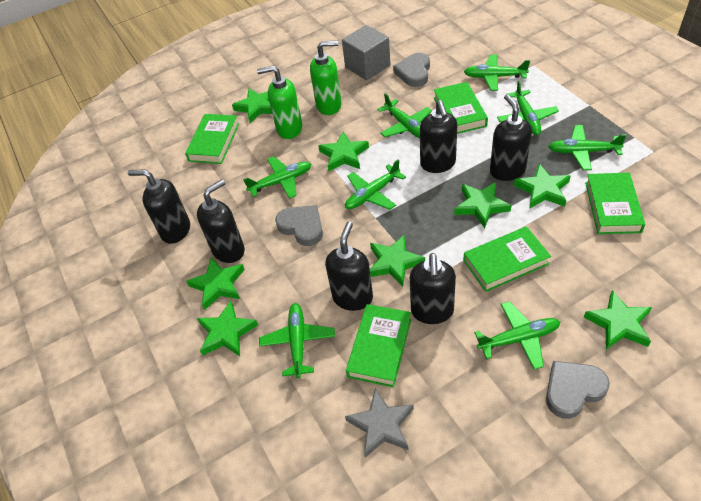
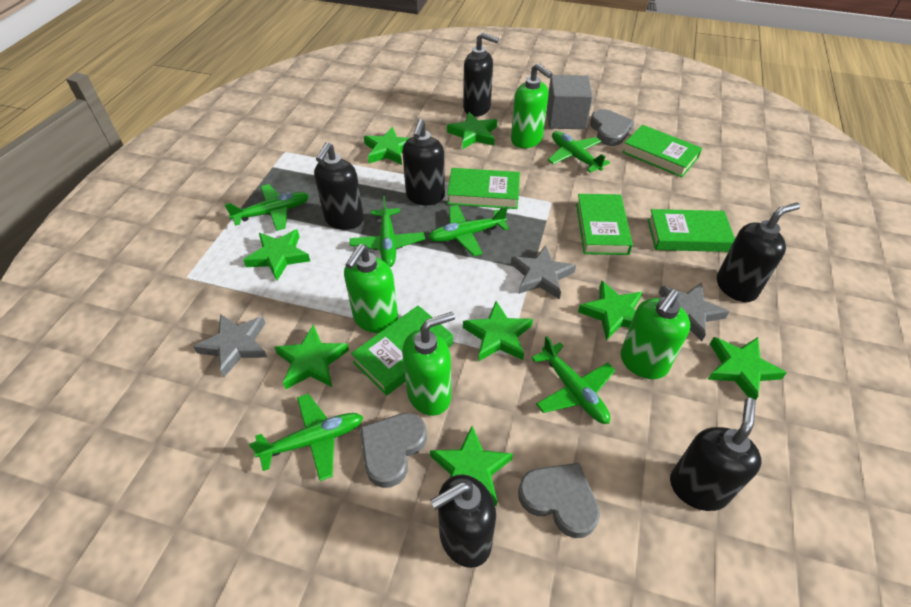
green plane: [243,156,311,199] [259,303,335,378] [345,159,406,210] [377,93,432,138] [464,55,530,91] [474,301,560,370] [497,80,559,135] [548,125,627,170] = 8 -> [224,184,309,231] [249,394,363,481] [350,196,425,267] [428,205,509,256] [532,336,615,424] [548,131,610,173] = 6
green soap dispenser: [257,66,302,139] [310,41,342,115] = 2 -> [344,244,398,333] [402,312,455,416] [511,63,552,148] [621,289,690,379] = 4
grey star: [345,388,414,458] = 1 -> [193,314,268,377] [511,245,576,300] [659,282,729,342] = 3

